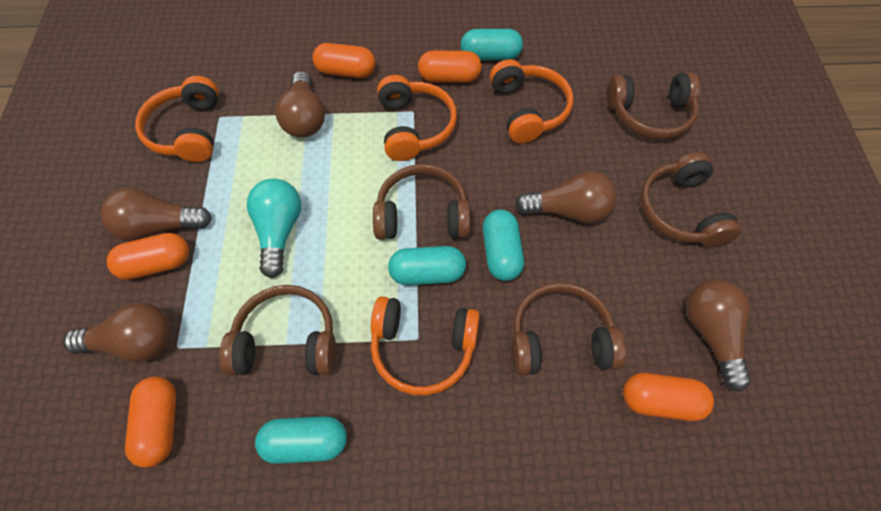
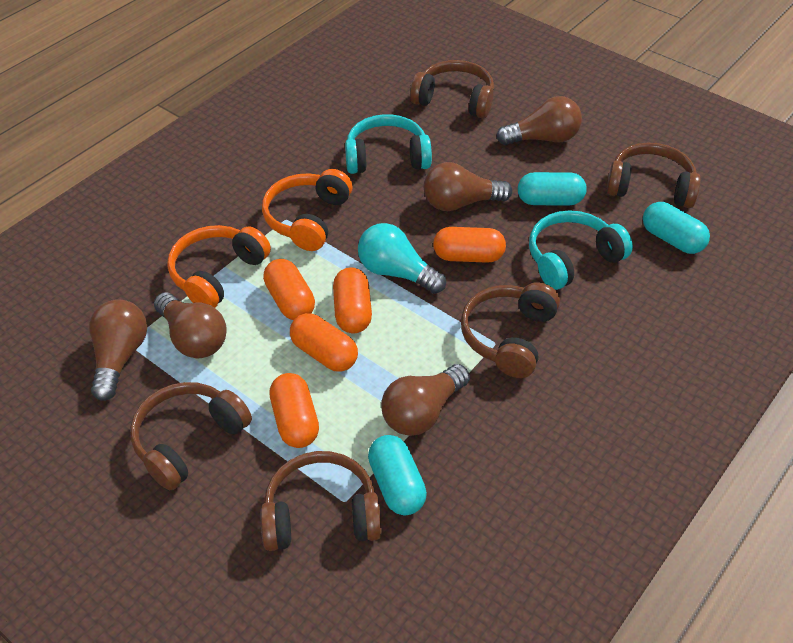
orange headphones: [135,76,219,162] [371,296,480,396] [377,75,457,161] [490,59,574,143] = 4 -> [167,225,271,307] [262,169,353,251] = 2
turquoise capsule: [255,416,347,464] [388,246,466,285] [461,29,523,60] [483,209,524,281] = 4 -> [368,435,427,515] [518,172,587,206] [643,202,710,254] = 3
turquoise headphones: none = 0 -> [345,114,432,174] [529,210,633,290] = 2

